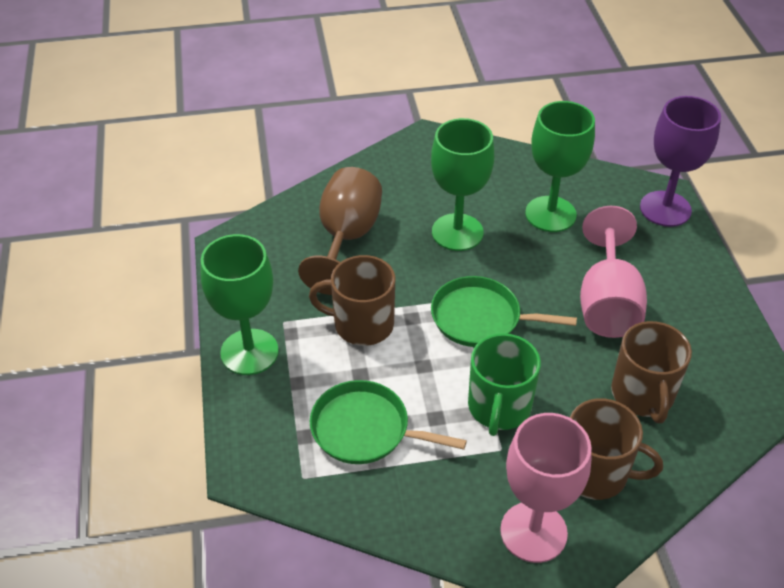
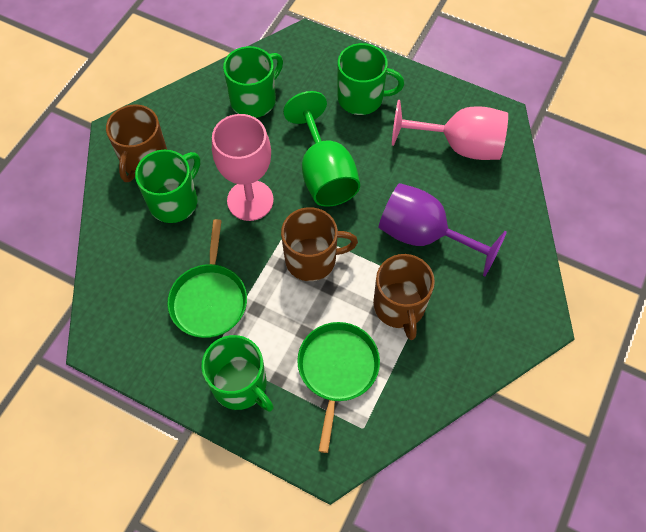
brown goblet: [298,167,382,295] = 1 -> none = 0
green goblet: [201,234,279,375] [431,118,494,251] [525,101,595,232] = 3 -> [283,91,360,207] = 1
green mug: [468,333,541,436] = 1 -> [135,150,200,223] [201,335,274,412] [223,46,283,118] [338,43,404,115] = 4

